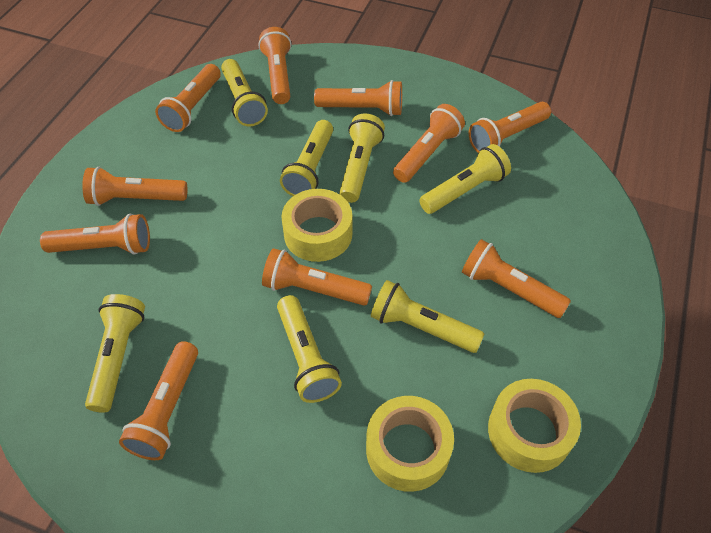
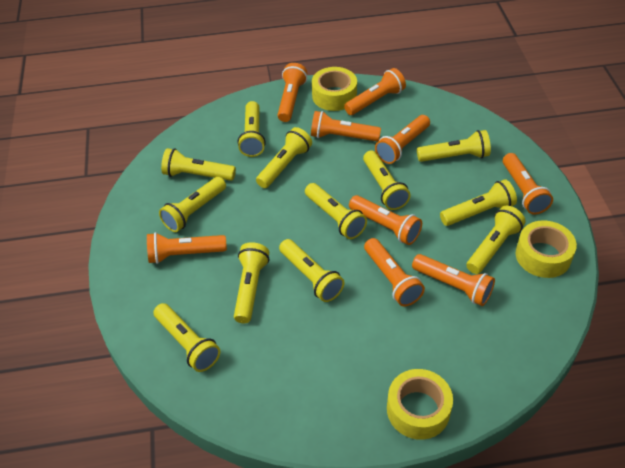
orange flashlight: [40,214,150,255] [82,167,187,206] [119,341,198,460] [155,64,221,132] [258,27,291,104] [262,248,372,306] [314,80,402,116] [393,104,465,183] [462,239,571,318] [469,102,551,153] = 10 -> [147,232,227,264] [277,63,307,122] [311,111,381,141] [344,68,406,115] [349,195,422,245] [364,238,425,306] [375,115,430,164] [412,254,495,306] [503,153,553,214] = 9
yellow flashlight: [85,294,145,413] [221,59,268,126] [277,295,342,403] [280,120,333,196] [339,113,385,203] [371,280,484,353] [419,144,511,214] = 7 -> [153,303,221,372] [159,177,226,232] [161,148,236,181] [234,242,269,323] [238,101,266,157] [256,127,312,188] [279,239,345,302] [305,183,367,239] [363,151,411,210] [417,130,491,162] [440,179,517,226] [466,206,526,274] = 12

